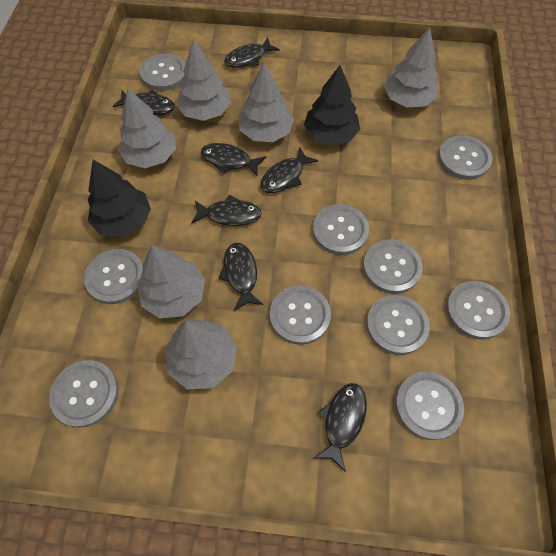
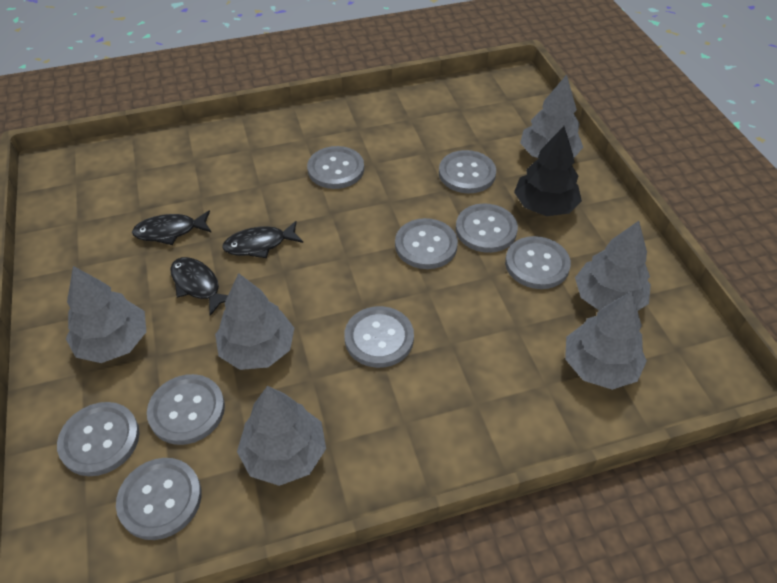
black fish: [113,90,175,115] [191,195,262,226] [201,143,266,177] [218,243,263,311] [224,37,280,68] [260,147,318,193] [314,383,367,472] = 7 -> [132,210,212,245] [170,257,228,316] [222,221,303,258] = 3
black tree: [88,160,151,237] [304,65,360,145] = 2 -> [514,126,582,216] = 1
grey button: [49,360,119,428] [84,249,143,304] [140,54,185,91] [270,285,331,345] [313,204,369,255] [363,239,423,294] [366,295,430,355] [395,372,464,440] [438,135,492,180] [446,281,510,340] = 10 -> [57,402,139,476] [116,458,201,540] [147,374,225,445] [307,146,364,189] [344,306,414,368] [395,218,458,269] [439,150,496,193] [456,204,518,253] [505,236,571,289] = 9

